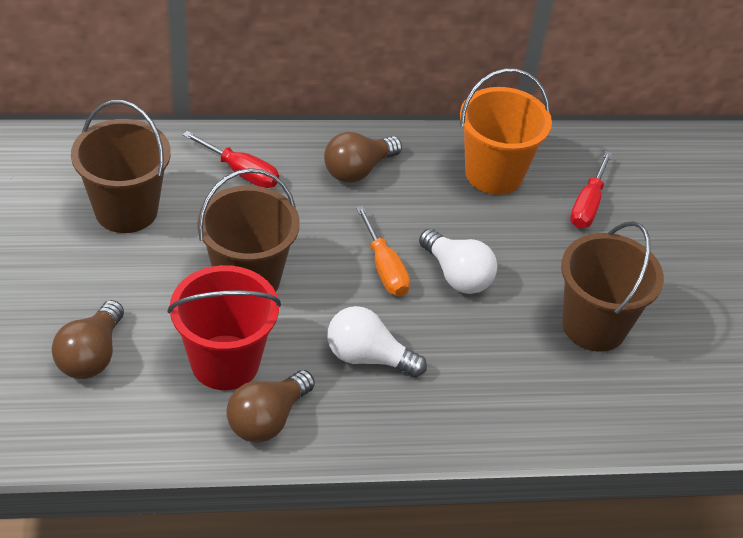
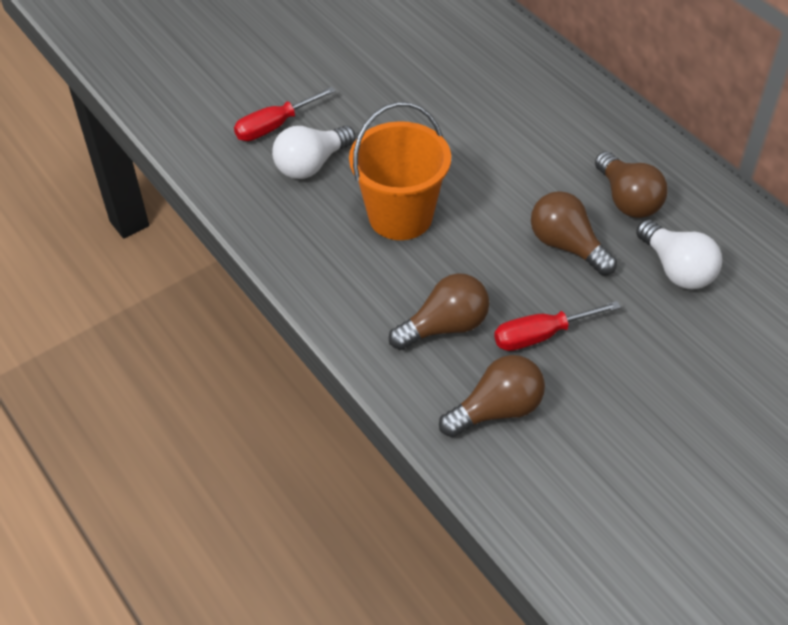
brown bucket: [71,100,171,233] [197,168,300,292] [561,221,664,352] = 3 -> none = 0
brown light bulb: [52,300,124,379] [226,370,315,443] [324,132,402,183] = 3 -> [389,273,489,350] [439,355,545,437] [531,191,617,275] [595,151,668,218] = 4
orange screwdriver: [356,206,410,296] = 1 -> none = 0
red bucket: [168,265,281,390] = 1 -> none = 0

